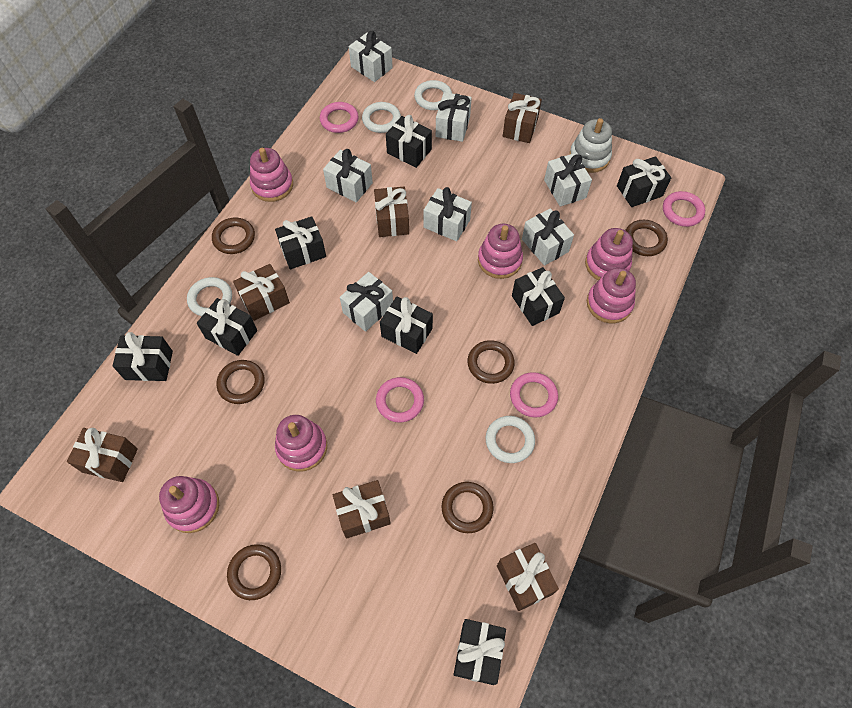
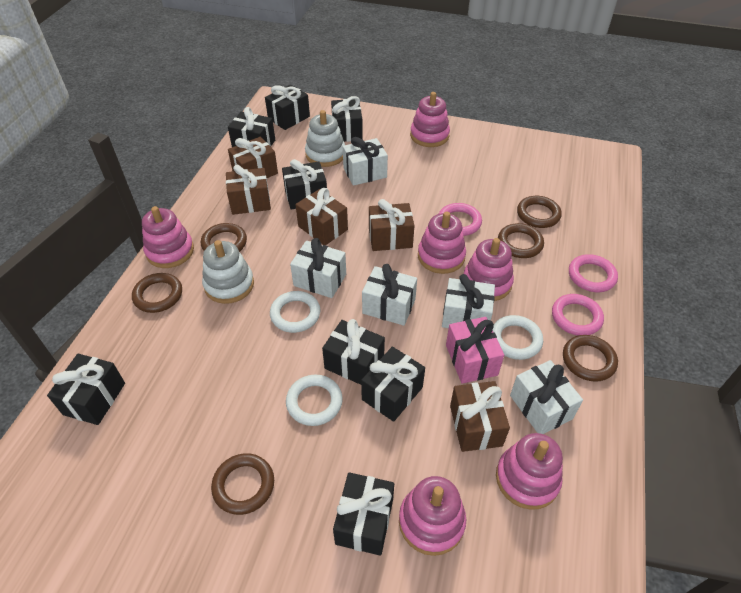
brown gift: [67,428,138,482] [233,264,290,321] [333,480,391,539] [374,187,409,237] [497,543,559,611] [503,93,542,143] = 6 -> [226,164,271,215] [228,137,278,178] [295,188,348,245] [369,199,414,251] [450,381,510,452] = 5
pink gift: none = 0 -> [446,317,504,384] = 1
pink ring: [320,102,359,133] [376,377,424,423] [510,372,558,418] [663,191,705,227] = 4 -> [439,203,482,236] [552,294,604,336] [569,254,618,292] = 3
white gift: [323,149,373,202] [340,272,393,332] [349,31,393,82] [424,187,472,241] [436,92,472,142] [522,208,574,266] [544,153,592,207] = 7 -> [290,238,346,298] [343,137,388,186] [362,264,417,326] [442,274,495,328] [510,360,583,434] = 5
white ring: [187,277,232,316] [362,102,401,133] [414,80,452,110] [485,416,535,463] = 4 -> [270,291,320,333] [286,375,343,426] [493,315,543,360] = 3
white stacking toy: [569,118,612,173] = 1 -> [202,240,254,304] [305,110,345,167] = 2

